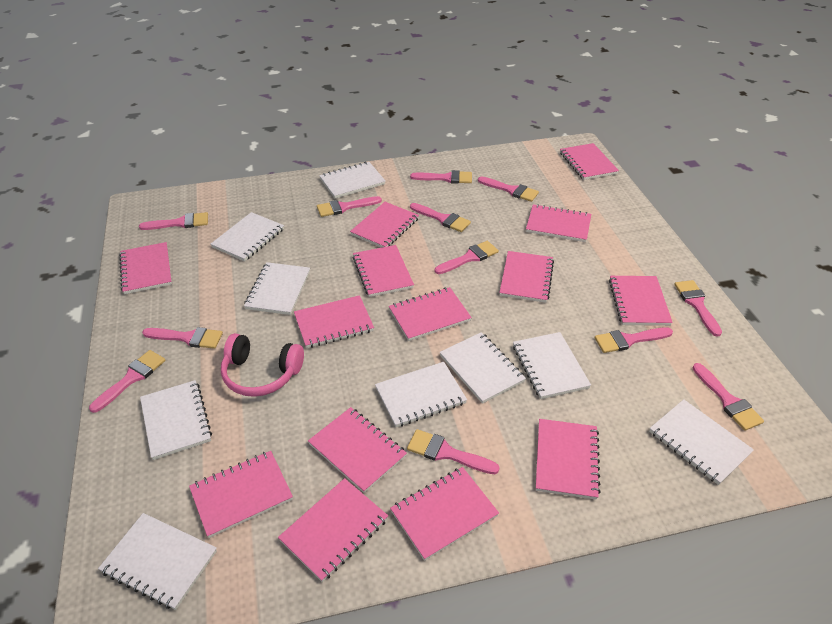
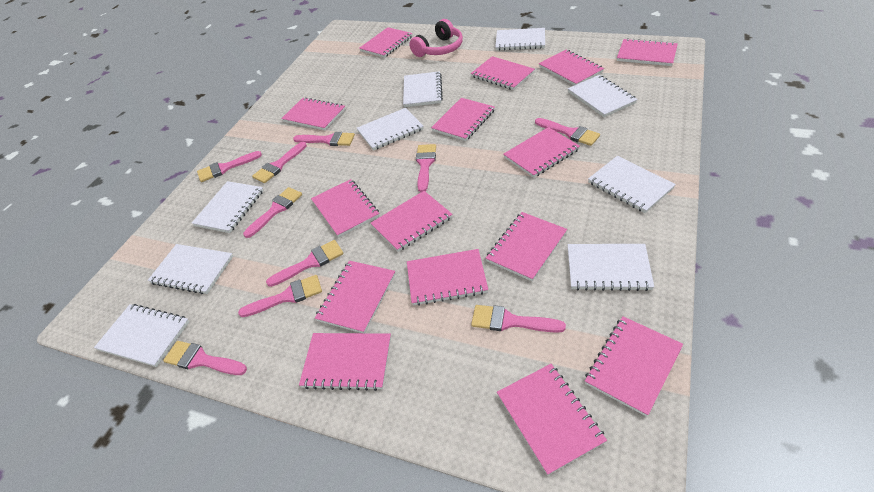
pink brush: [89,350,166,413] [139,212,208,230] [142,327,223,349] [317,196,382,217] [407,429,500,474] [410,170,472,184] [410,203,471,232] [435,241,499,274] [478,176,539,202] [595,327,673,353] [674,280,722,337] [692,363,764,431] = 12 -> [163,341,247,375] [197,151,262,182] [238,275,322,317] [243,187,302,238] [252,142,307,183] [266,240,344,287] [293,132,355,146] [416,144,436,192] [471,305,566,333] [535,118,600,146] = 10
pink notebook: [119,242,172,294] [189,451,293,538] [278,478,388,582] [294,295,374,348] [308,407,407,493] [350,202,419,248] [353,245,414,297] [389,287,472,341] [390,467,499,561] [499,251,554,303] [526,204,591,242] [536,419,601,500] [560,143,619,180] [609,276,673,326] = 14 -> [281,97,345,130] [299,333,391,391] [311,179,380,238] [315,261,395,333] [359,27,413,58] [371,191,453,252] [407,249,488,306] [431,98,495,141] [471,56,535,90] [486,212,567,281] [497,364,607,476] [503,127,580,178] [539,50,604,85] [585,316,683,417] [617,38,678,66] = 15

